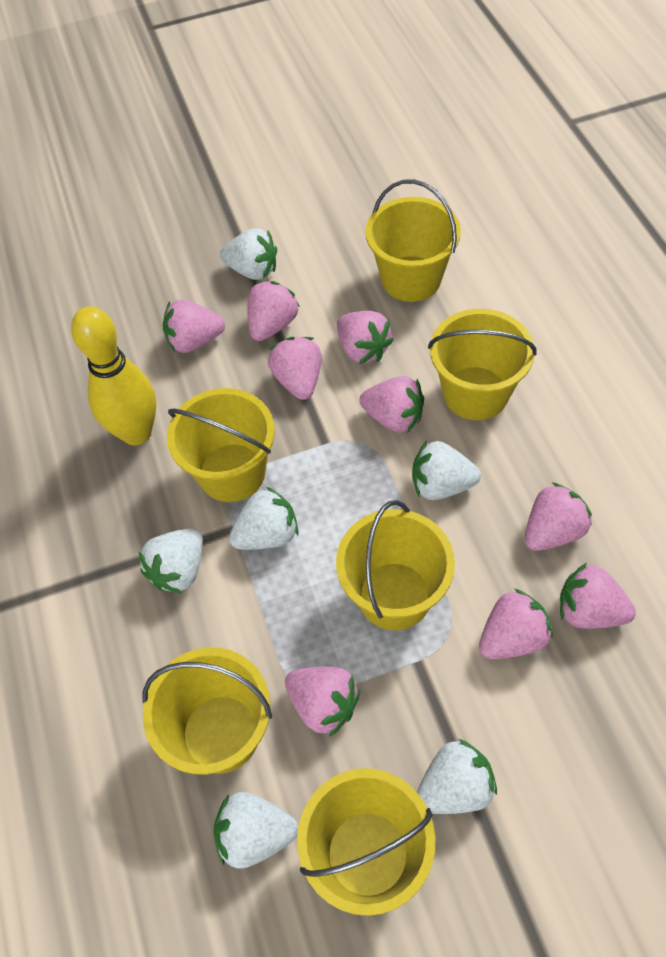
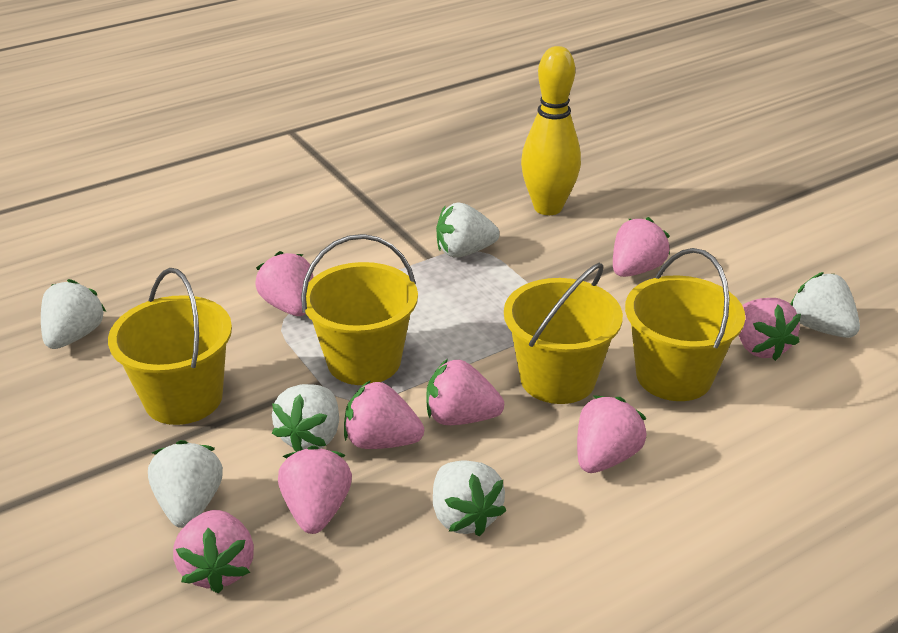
pink strawberry: [163,300,225,353] [247,281,300,341] [268,337,322,400] [285,667,360,737] [337,311,393,364] [359,376,424,433] [479,589,553,659] [525,482,592,551] [560,563,636,629] = 9 -> [173,510,254,593] [255,251,313,316] [278,446,352,534] [344,380,424,449] [426,359,504,425] [577,395,647,473] [613,217,670,277] [739,298,801,361] = 8
yellow bucket: [142,647,272,775] [167,388,275,502] [297,768,435,916] [336,500,455,631] [365,179,461,302] [428,309,537,420] = 6 -> [108,268,232,425] [301,234,418,385] [504,263,623,404] [625,248,745,401] = 4

